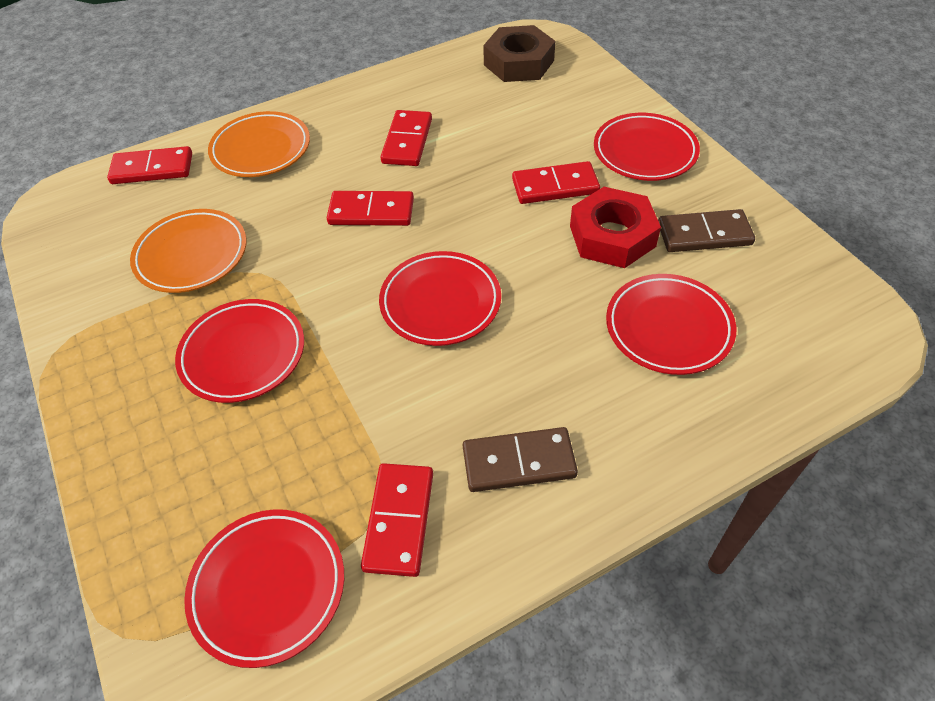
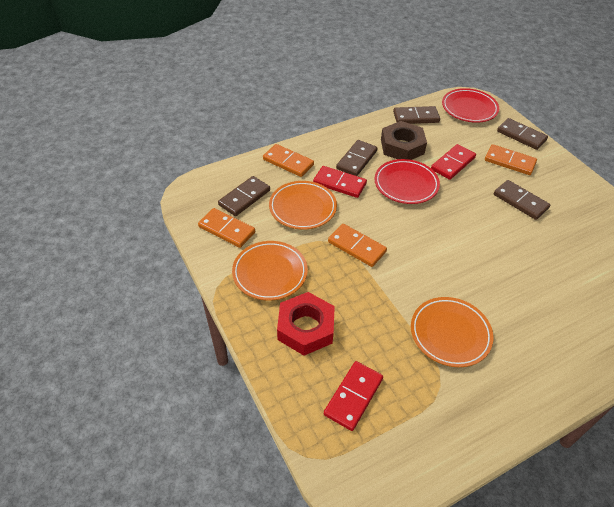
brown domino: [463,427,578,492] [658,209,755,252] = 2 -> [218,176,270,216] [336,140,378,176] [393,106,440,124] [494,180,550,220] [497,118,548,150] = 5
orange domino: none = 0 -> [198,208,255,248] [263,144,314,177] [328,224,387,267] [485,144,537,175] = 4
orange plate: [130,209,247,293] [208,111,310,177] = 2 -> [232,241,308,300] [269,181,337,229] [411,297,493,367] = 3
red domino: [107,146,192,184] [327,191,414,226] [361,463,433,577] [381,110,432,166] [512,161,600,204] = 5 -> [313,166,367,198] [324,361,383,431] [431,144,476,180] = 3
red plate: [175,299,304,403] [184,509,344,668] [379,251,501,346] [594,113,700,181] [606,274,736,375] = 5 -> [374,159,440,204] [442,88,499,123] = 2

